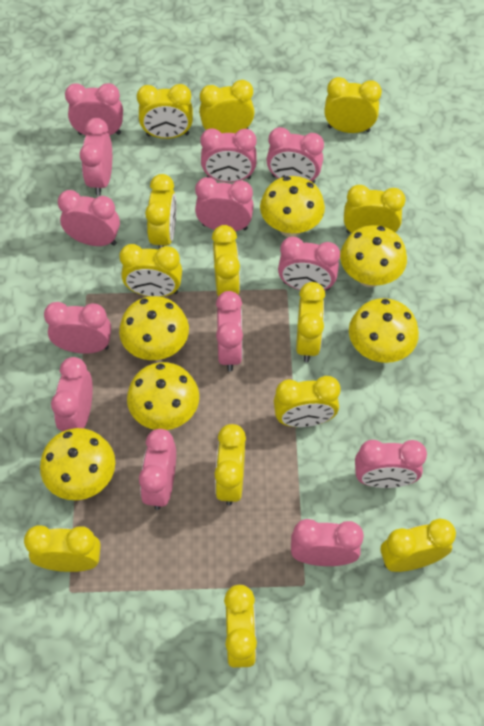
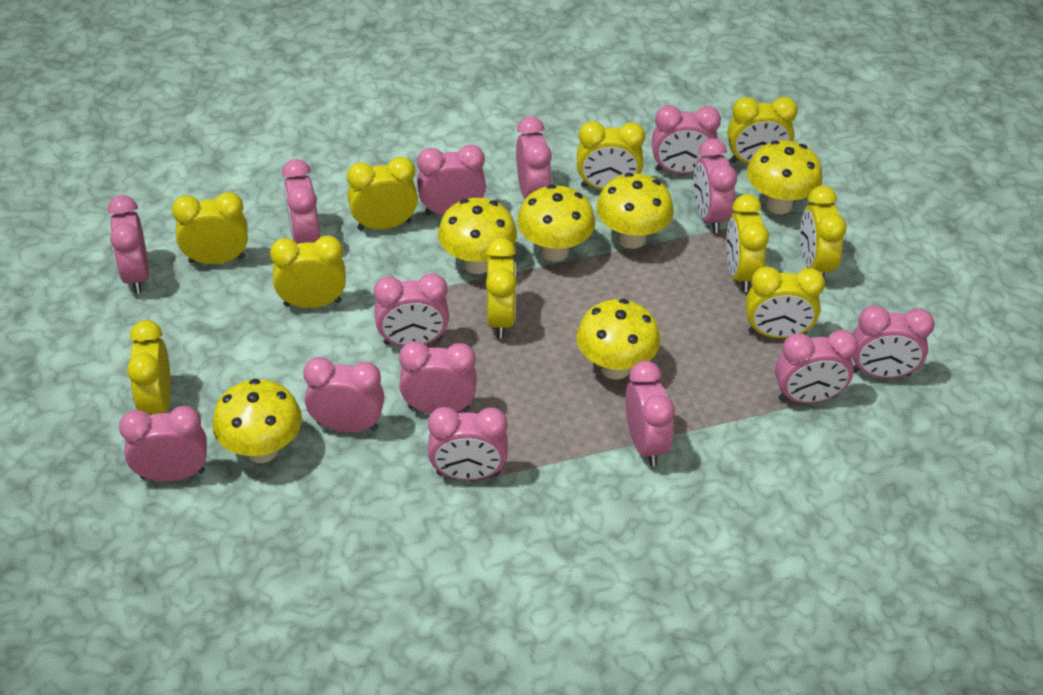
pink clock: [44,302,111,354] [51,357,93,431] [58,190,120,246] [65,83,123,136] [80,118,112,196] [139,429,176,510] [195,177,254,231] [200,128,257,182] [216,291,243,371] [266,127,324,183] [278,237,340,291] [291,519,364,566] [355,440,427,488] = 13 -> [108,195,149,294] [119,406,207,482] [282,159,320,244] [304,357,384,432] [374,273,449,346] [399,341,477,414] [417,145,486,215] [428,407,508,480] [516,117,552,199] [625,361,675,466] [652,105,721,174] [694,138,737,233] [775,330,858,403] [853,305,934,378] = 14
yellow clock: [24,525,101,572] [119,244,182,297] [137,84,193,139] [145,174,177,249] [199,80,255,133] [212,225,240,297] [214,424,246,506] [224,585,257,668] [274,376,340,427] [296,282,325,362] [324,77,382,133] [344,185,406,234] [380,518,456,572] = 13 -> [127,320,171,415] [172,192,248,264] [270,235,346,308] [347,157,418,230] [486,238,517,338] [577,121,645,190] [727,97,798,164] [727,194,769,292] [746,266,825,338] [800,186,847,277] = 10

